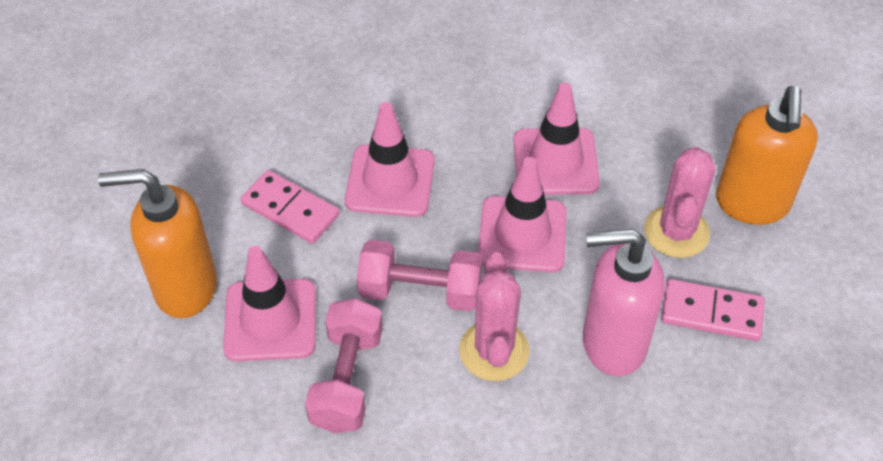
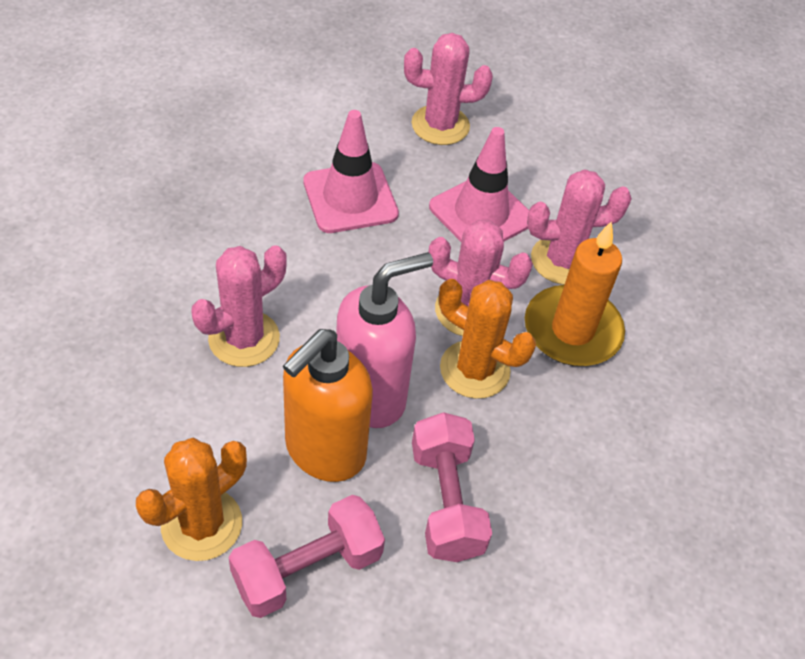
orange cactus: none = 0 -> [136,438,247,561] [439,279,536,399] = 2
orange candle: none = 0 -> [525,221,625,366] = 1
orange soap dispenser: [98,169,217,318] [716,86,818,225] = 2 -> [283,329,373,482] = 1
pink cactus: [459,252,530,381] [644,146,716,258] = 2 -> [191,245,286,367] [404,33,493,145] [428,220,533,336] [527,169,632,285] = 4
pink domino: [241,170,339,244] [661,279,765,341] = 2 -> none = 0
pink traffic cone: [223,246,316,362] [345,102,435,217] [478,157,567,272] [513,82,600,195] = 4 -> [303,110,399,233] [429,127,529,242] = 2

